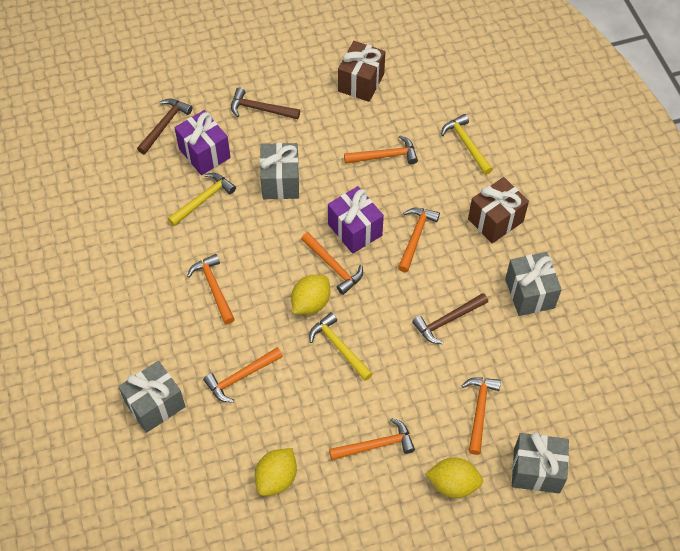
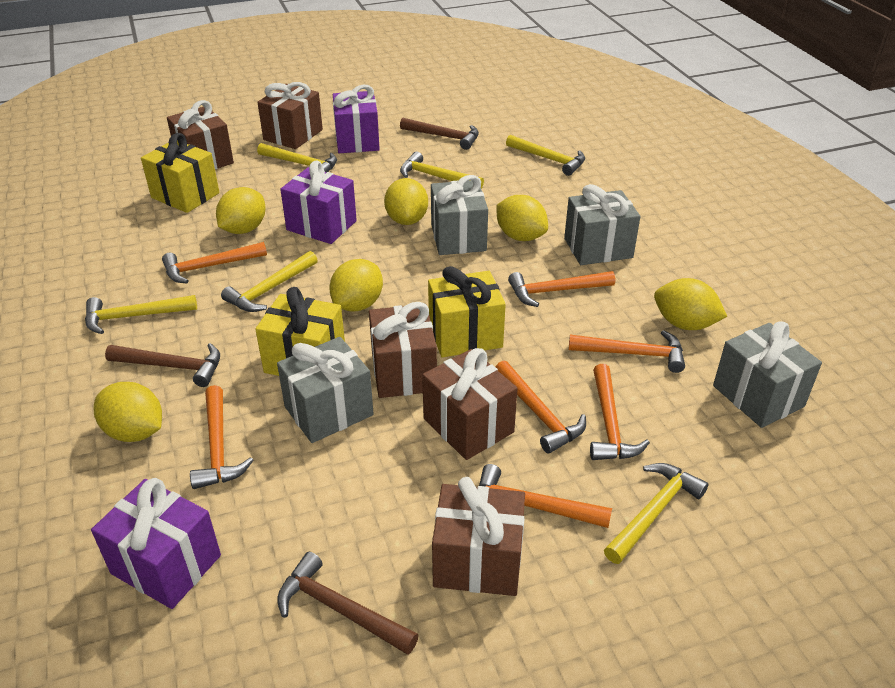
brown gift: [338,41,385,102] [468,177,529,243] = 2 -> [167,100,234,169] [257,82,323,149] [369,302,437,398] [422,348,518,460] [432,477,525,596] = 5
purple gift: [174,110,231,175] [328,186,384,254] = 2 -> [91,478,221,609] [280,160,357,244] [333,85,380,153] = 3
yellow gift: none = 0 -> [141,133,220,213] [255,287,345,376] [428,266,506,358] = 3
yellow hammer: [168,173,236,226] [309,312,373,381] [441,114,493,175] = 3 -> [85,295,197,334] [221,251,318,312] [257,143,337,172] [400,152,484,189] [506,135,585,176] [604,463,708,564] = 6
yellow lemon: [255,448,297,496] [291,275,330,315] [425,457,483,498] = 3 -> [94,382,162,442] [216,187,266,234] [330,259,383,311] [384,178,428,225] [496,195,548,241] [654,278,727,330] = 6

